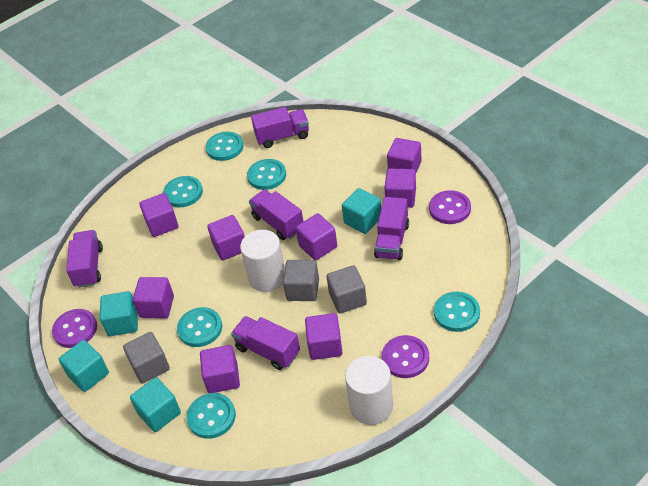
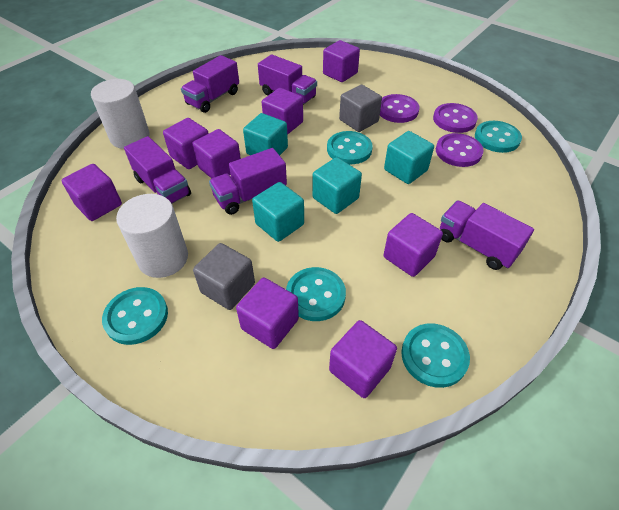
grey cube: [123,332,170,384] [283,260,319,301] [326,265,367,313] = 3 -> [193,243,255,310] [339,85,382,132] = 2
turquoise button: [163,176,203,207] [177,307,222,347] [187,393,236,439] [205,132,244,161] [247,159,286,190] [434,292,480,332] = 6 -> [102,287,168,345] [286,267,346,321] [327,131,373,164] [401,323,470,388] [475,121,522,153] = 5

